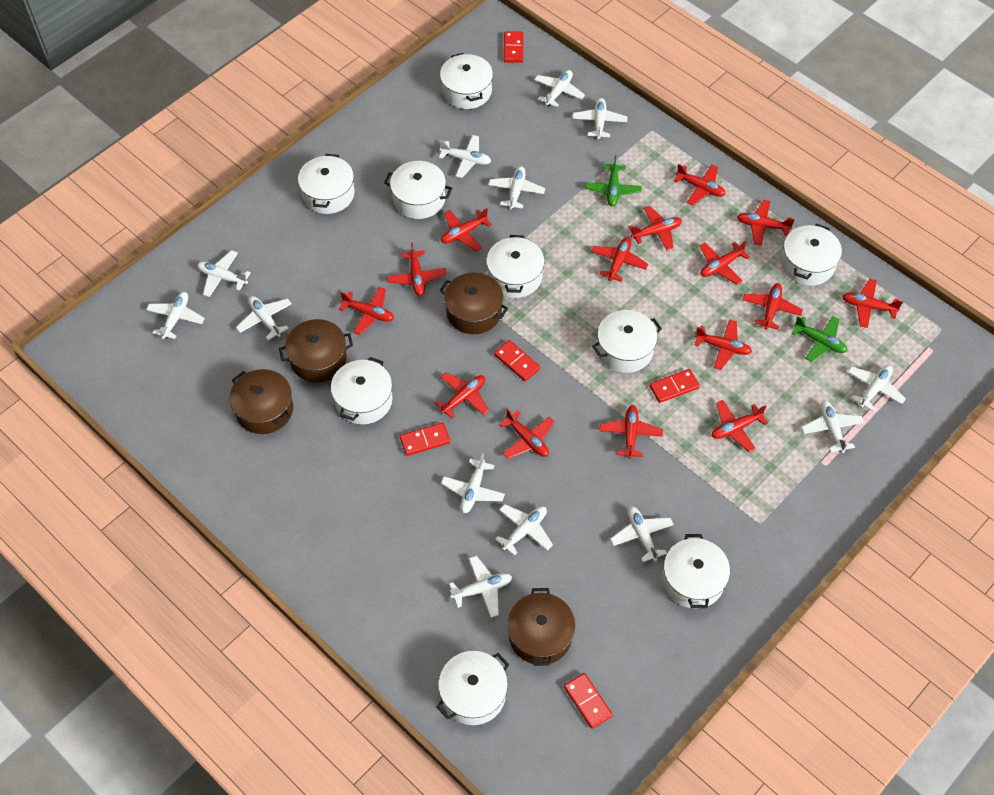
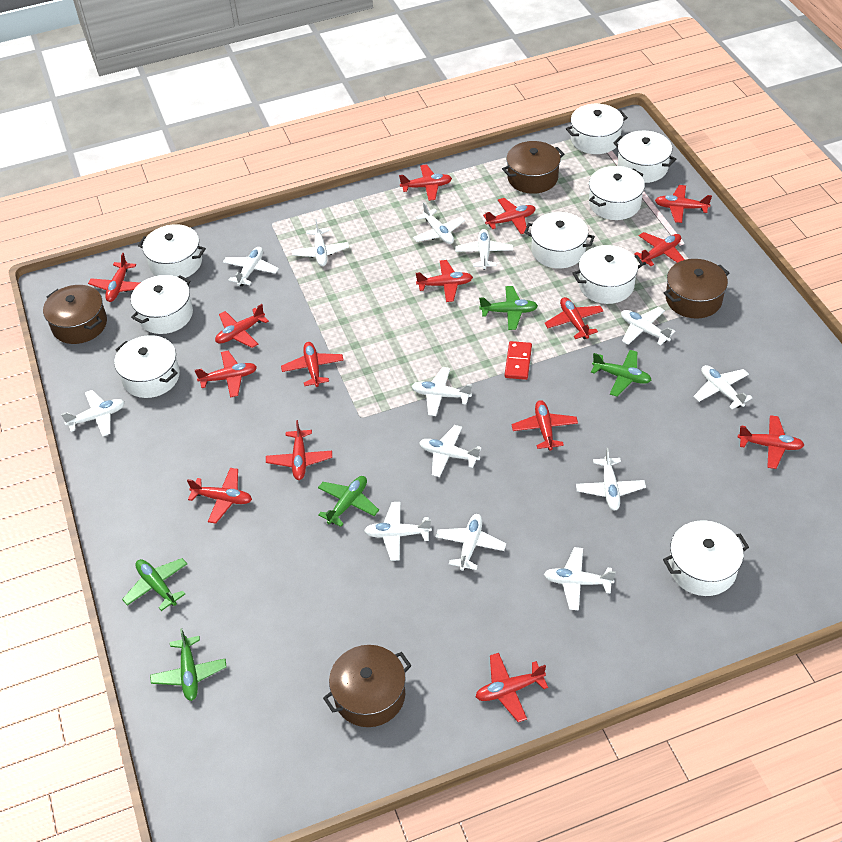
green plane: [585,156,642,207] [791,316,847,362] = 2 -> [122,558,187,611] [150,628,227,701] [318,476,379,527] [479,286,538,330] [591,350,651,397] = 5
red domino: [400,423,450,456] [494,340,540,381] [504,32,523,63] [564,673,613,729] [650,369,700,403] = 5 -> [505,341,532,380] = 1

